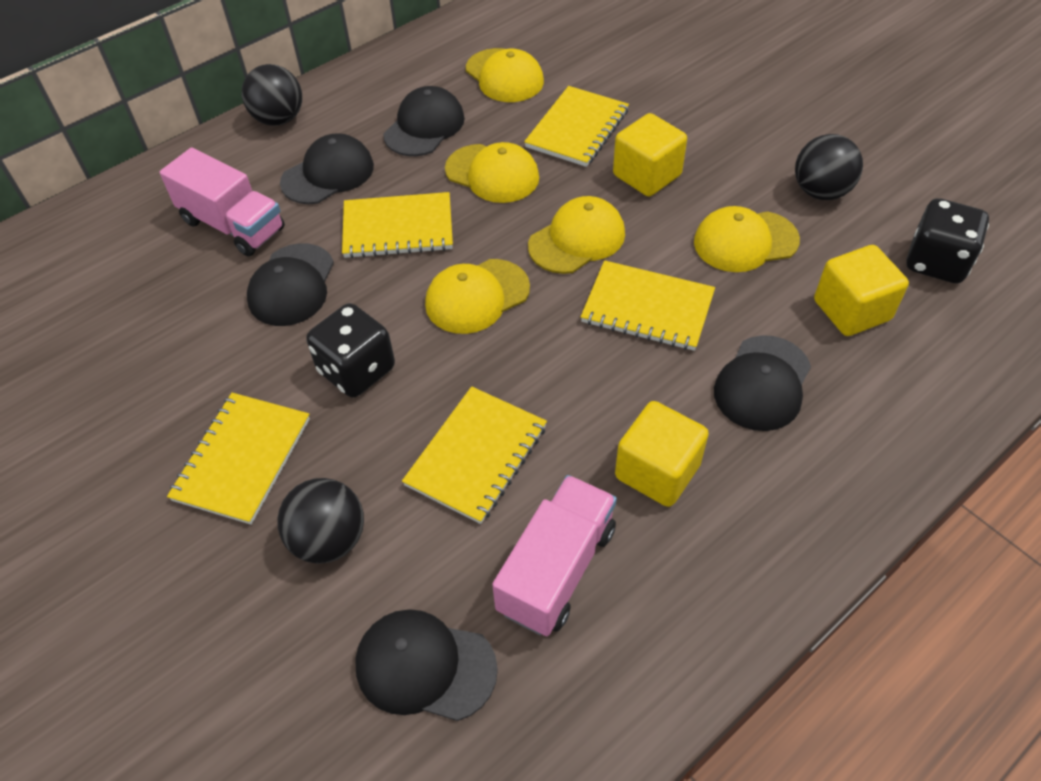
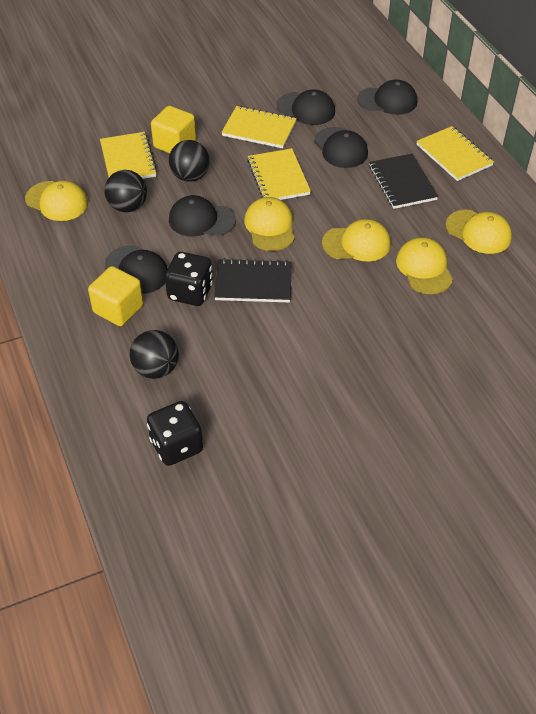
black notebook: none = 0 -> [214,258,292,302] [369,154,438,209] = 2
pink truck: [160,147,285,256] [492,475,617,636] = 2 -> none = 0
yellow cube: [613,113,687,196] [615,401,709,507] [814,245,909,336] = 3 -> [88,266,143,326] [151,106,196,153] = 2
yellow notebook: [167,393,310,525] [342,192,453,258] [402,386,547,524] [524,86,629,167] [581,260,715,351] = 5 -> [100,132,157,179] [221,106,297,148] [247,148,311,200] [416,126,494,181] = 4

